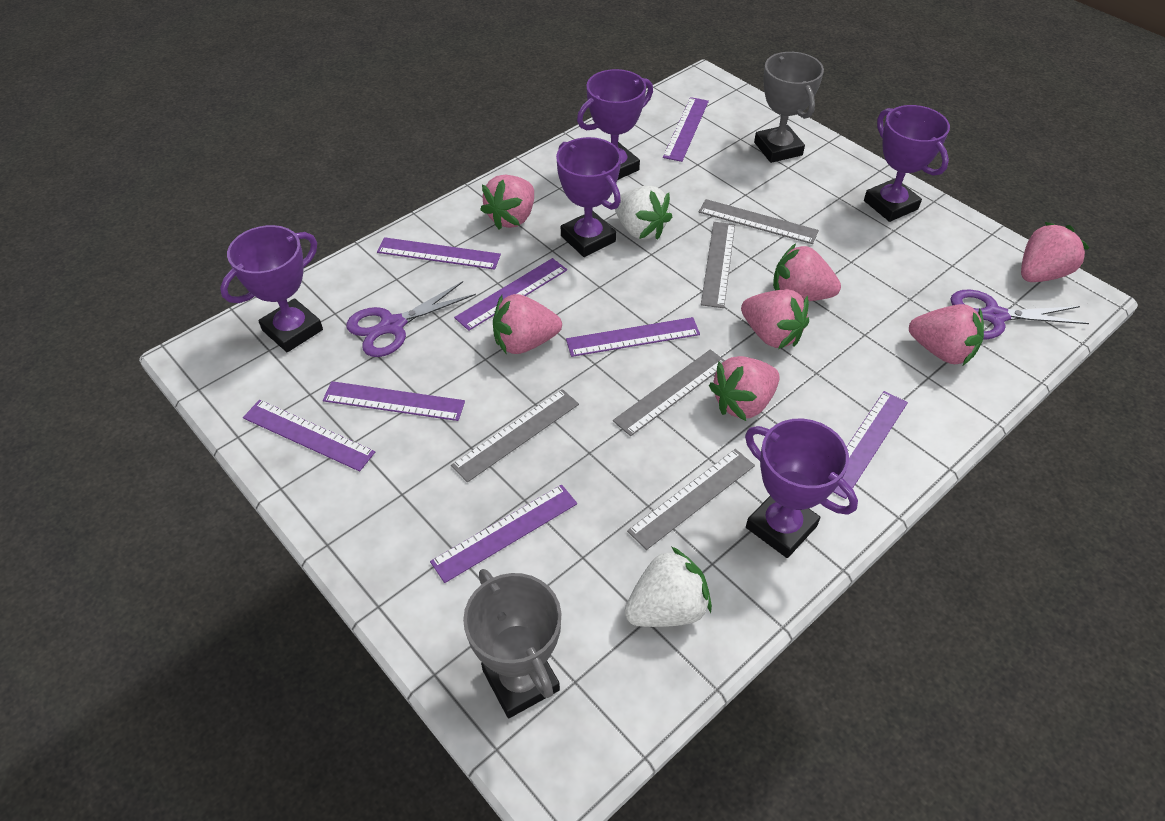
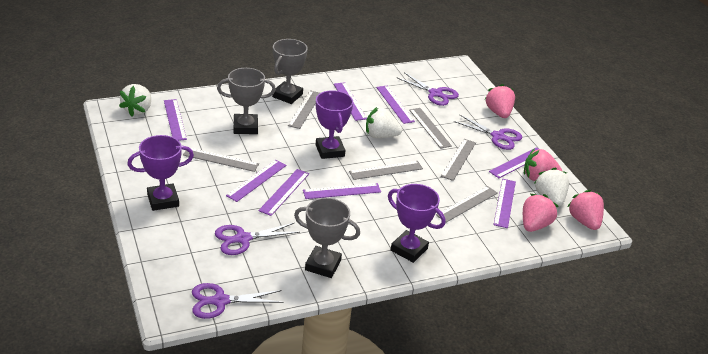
grey ruler: [451,389,579,482] [613,350,725,436] [627,449,755,550] [699,199,819,244] [701,222,735,308] = 5 -> [183,147,259,172] [288,90,320,129] [349,161,423,180] [409,108,452,149] [436,186,498,222] [441,139,476,181] = 6
grey trophy: [463,569,562,718] [754,52,824,163] = 2 -> [217,68,276,134] [272,39,308,104] [294,198,360,278] = 3
pink strawberry: [480,175,534,230] [493,294,562,354] [709,356,780,421] [741,289,809,349] [773,243,841,301] [909,304,984,365] [1021,222,1089,282] = 7 -> [485,84,515,118] [523,194,559,232] [524,148,562,181] [567,190,604,230] = 4
purple scissors: [346,281,476,357] [951,290,1089,340] = 2 -> [192,283,284,319] [215,223,300,255] [397,72,459,106] [453,115,522,150] = 4
purple trophy: [220,225,323,352] [556,137,621,257] [577,69,653,180] [745,419,858,558] [864,105,950,222] = 5 -> [127,135,194,211] [316,90,353,159] [388,184,445,263] = 3
white strawberry: [615,186,672,240] [624,546,712,627] = 2 -> [119,84,151,117] [366,107,402,138] [534,168,569,207] = 3

